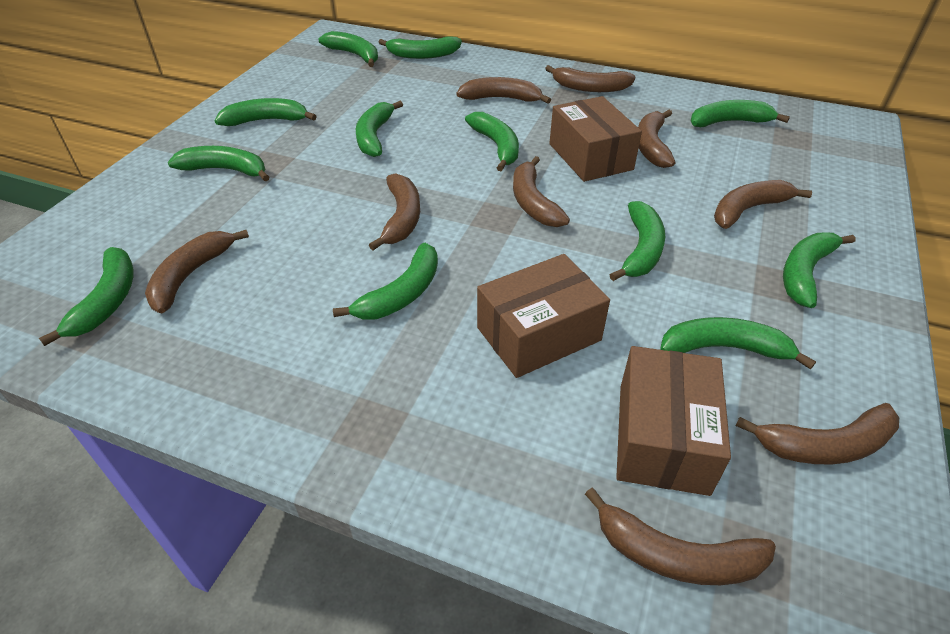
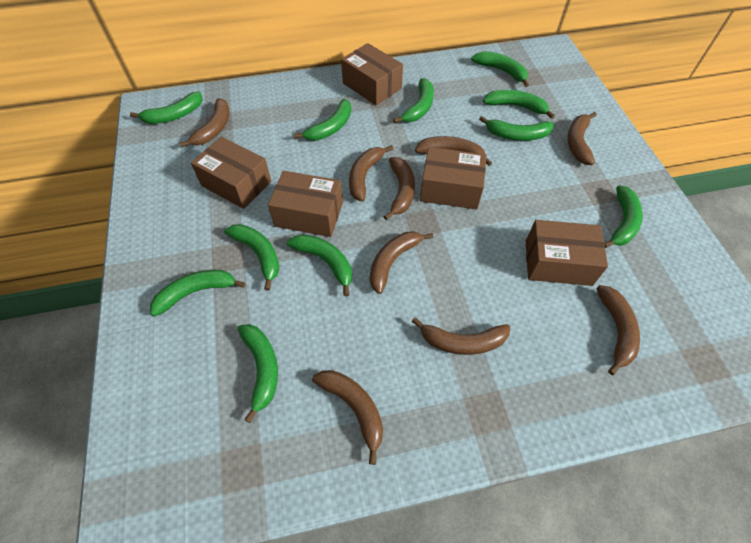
brown box: [477,254,610,378] [549,96,642,182] [616,346,731,496] = 3 -> [191,137,271,209] [268,171,343,237] [341,43,403,105] [420,147,487,210] [526,220,608,286] = 5
green banana: [39,247,133,346] [168,146,270,181] [215,98,317,126] [319,31,378,67] [333,243,438,319] [356,101,403,157] [378,36,462,59] [465,112,519,171] [610,201,665,281] [660,317,816,369] [690,100,790,127] [783,232,856,308] = 12 -> [130,92,202,124] [150,270,246,317] [224,224,280,291] [238,324,278,423] [287,234,352,297] [294,99,351,141] [393,78,434,123] [471,51,529,87] [479,116,554,141] [483,90,555,119] [605,185,643,248] = 11

